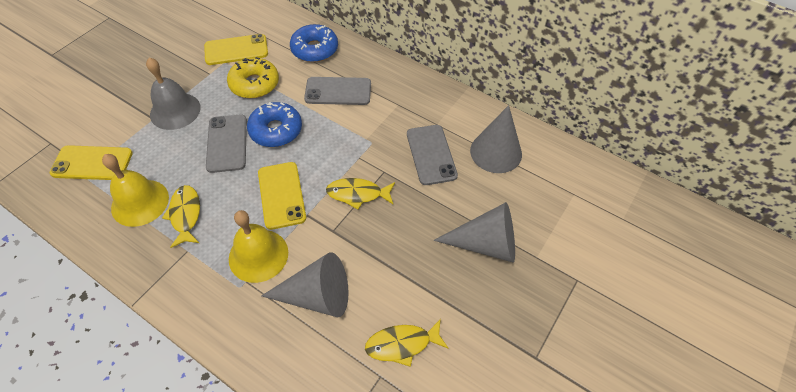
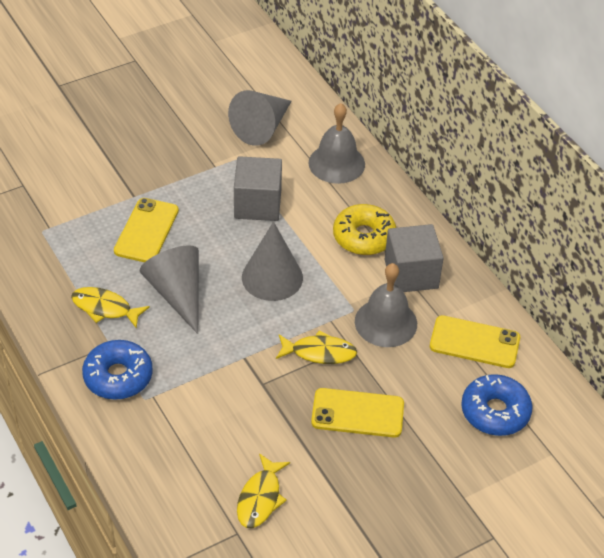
grey bell: [146,58,201,130] = 1 -> [308,103,365,184] [355,263,417,347] = 2
grey cube: none = 0 -> [234,156,282,221] [385,224,444,292] = 2
grey phone: [206,114,247,173] [304,77,371,105] [407,125,458,185] = 3 -> none = 0
yellow bell: [102,154,169,227] [229,210,288,283] = 2 -> none = 0

